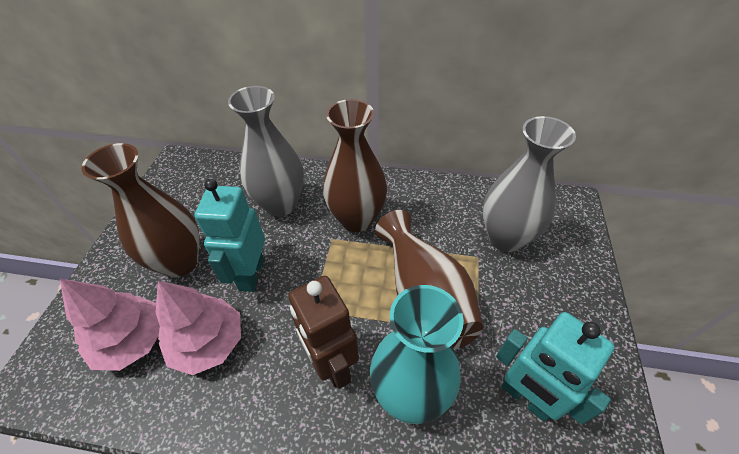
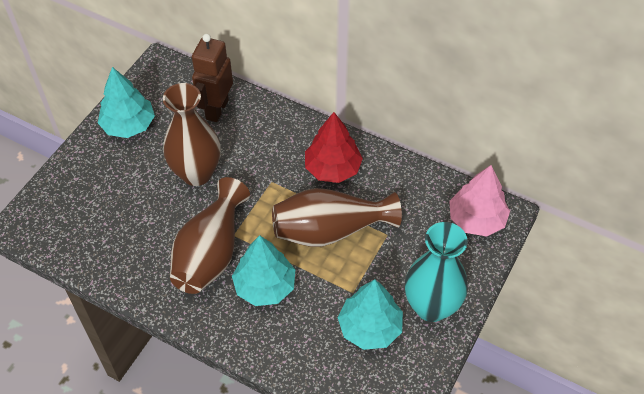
grey vase: [228,86,304,217] [483,116,576,252] = 2 -> none = 0
pink tree: [60,279,160,371] [156,281,241,375] = 2 -> [449,165,510,236] = 1
red tree: none = 0 -> [305,112,363,183] = 1
turquoise robot: [194,179,265,292] [496,312,615,424] = 2 -> none = 0
turquoise tree: none = 0 -> [98,67,155,138] [232,235,295,306] [338,279,403,350] = 3

